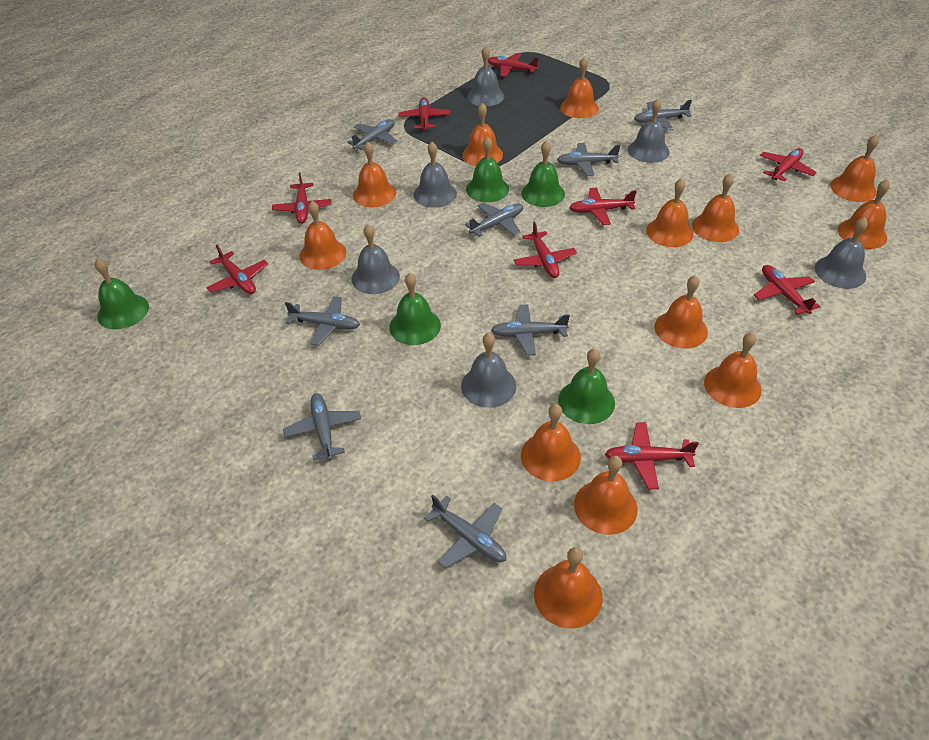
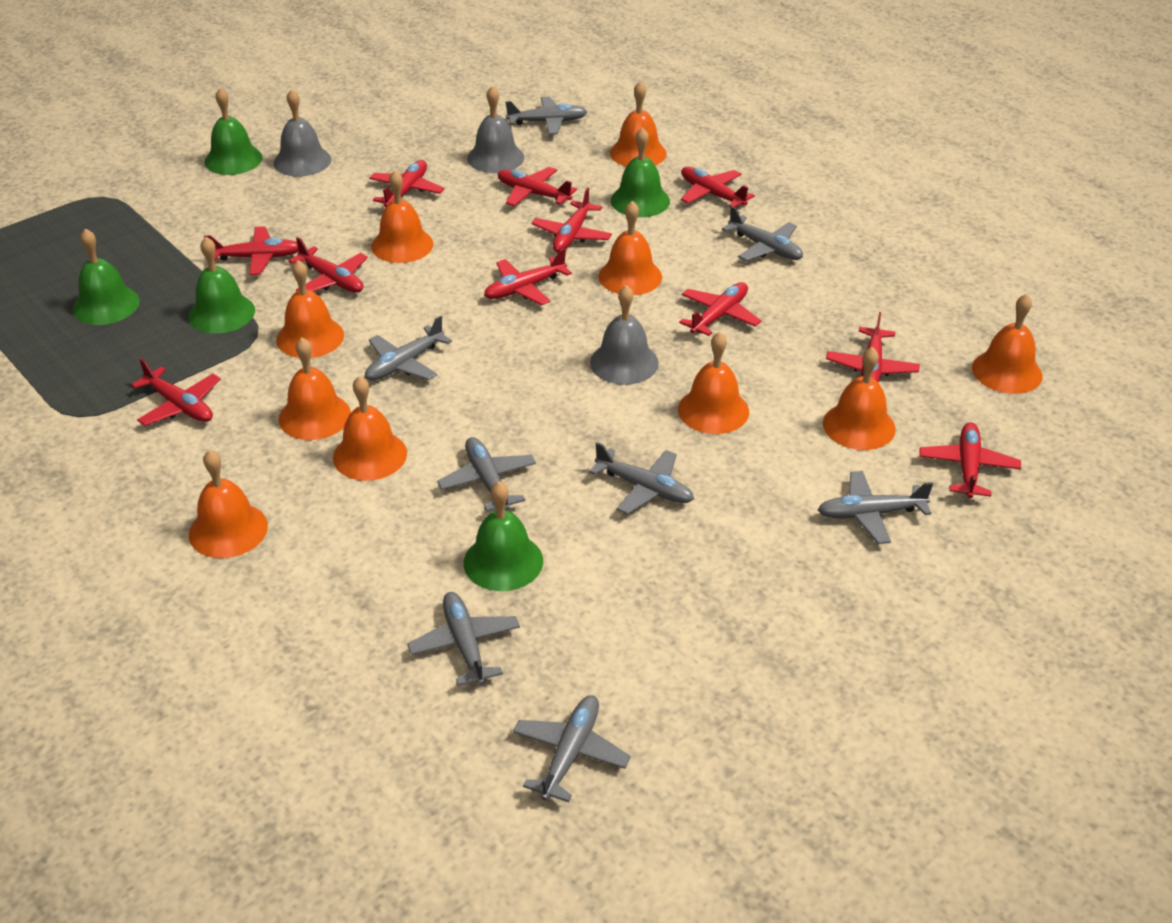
grey bell: [351,224,400,294] [413,142,457,208] [461,333,516,408] [467,46,505,106] [628,99,670,163] [815,217,868,289] = 6 -> [273,89,331,176] [467,86,524,173] [590,285,659,385] = 3
orange bell: [299,201,346,270] [353,142,396,207] [462,103,503,166] [521,404,581,481] [534,547,603,629] [560,57,599,118] [574,456,637,535] [646,178,693,247] [654,275,708,348] [692,174,739,242] [704,332,762,408] [830,135,879,202] [838,179,890,249] = 13 -> [189,450,268,558] [276,260,344,358] [279,338,351,440] [333,376,407,481] [371,170,433,263] [598,201,662,295] [610,81,667,167] [678,332,749,434] [823,347,896,450] [972,294,1042,394] = 10
red plane: [206,245,268,294] [272,172,332,224] [398,97,450,131] [488,53,539,77] [514,222,577,278] [569,187,637,225] [605,422,699,489] [754,265,820,315] [760,148,817,182] = 9 -> [131,358,221,426] [204,226,299,275] [288,237,368,293] [369,160,445,207] [484,248,572,305] [498,167,577,206] [532,187,612,252] [679,282,761,336] [681,167,755,207] [826,312,920,383] [919,422,1021,499] = 11

